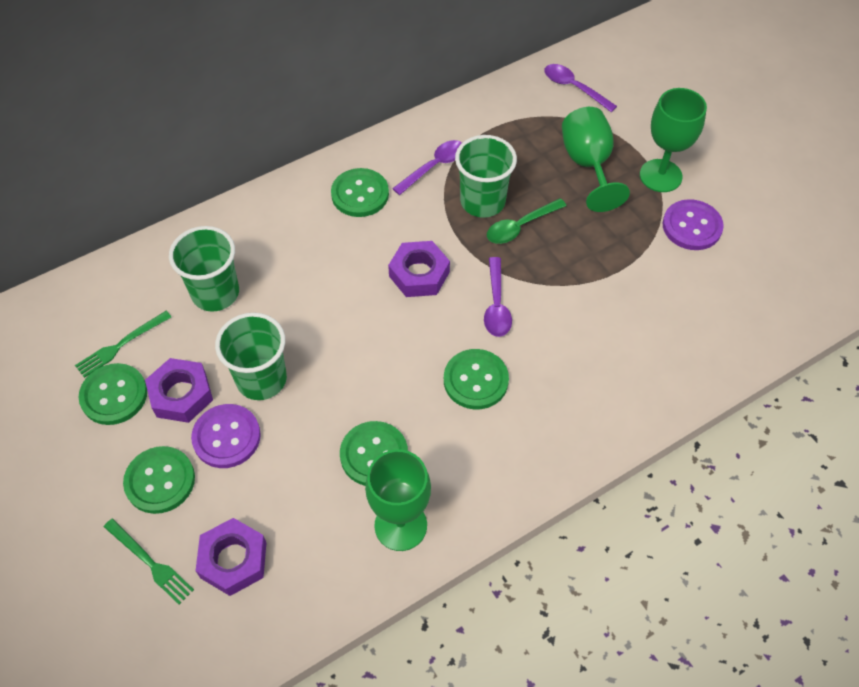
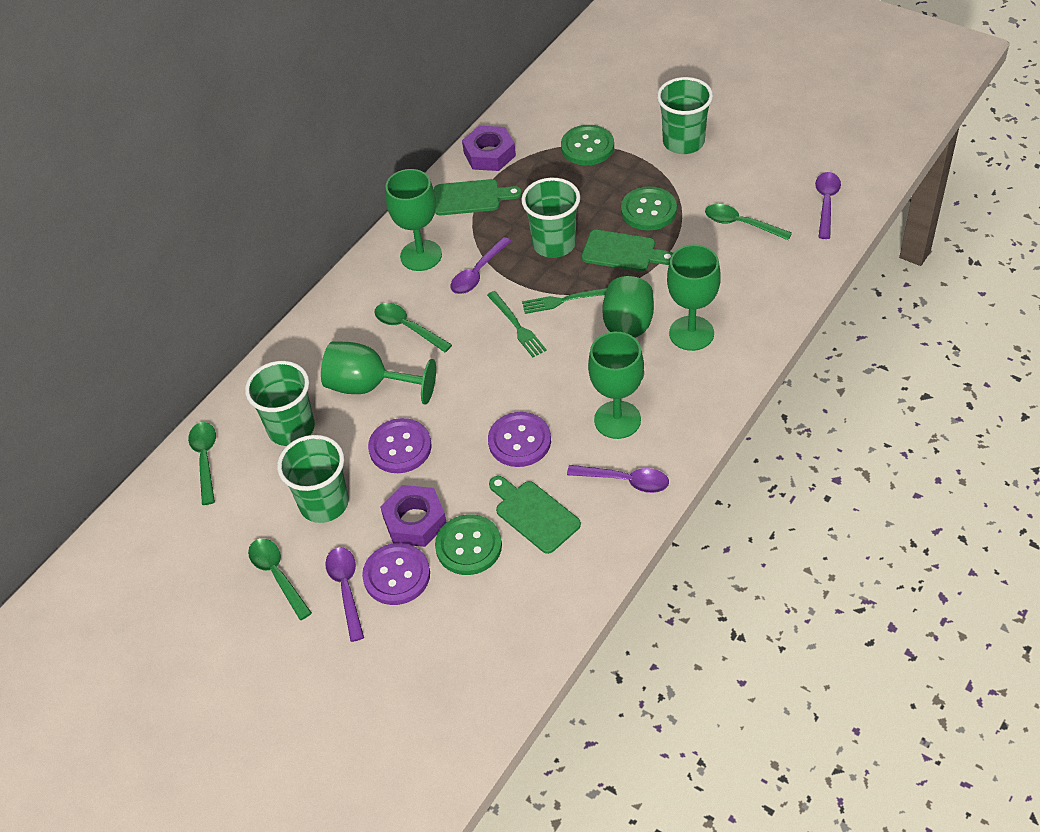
green button: [78,363,147,425] [123,446,195,514] [331,168,389,217] [340,421,408,486] [444,349,509,409] = 5 -> [435,514,502,575] [561,125,614,165] [621,186,677,231] = 3
green cup: [169,226,239,312] [215,313,287,400] [455,135,517,218] = 3 -> [245,361,315,446] [277,435,349,523] [521,178,580,258] [657,77,713,154] = 4
green cutting board: none = 0 -> [434,179,522,215] [489,476,581,554] [582,230,673,271] = 3
green goblet: [365,449,431,551] [562,107,630,212] [640,88,707,192] = 3 -> [321,341,436,405] [385,169,442,271] [588,332,644,439] [602,276,654,379] [667,245,721,351] = 5
green spoon: [487,198,566,244] = 1 -> [188,422,216,505] [248,539,312,620] [374,303,452,352] [705,204,792,240] = 4
purple button: [191,404,261,468] [663,199,724,250] = 2 -> [362,543,430,605] [368,418,432,473] [488,412,551,467] = 3
purple nut: [145,358,213,423] [195,518,266,596] [388,241,450,297] = 3 -> [380,485,447,547] [462,126,516,171] = 2
purple spoon: [392,140,462,195] [484,257,512,337] [544,64,617,112] = 3 -> [325,547,364,642] [451,237,512,294] [567,465,669,493] [815,172,841,239] = 4

